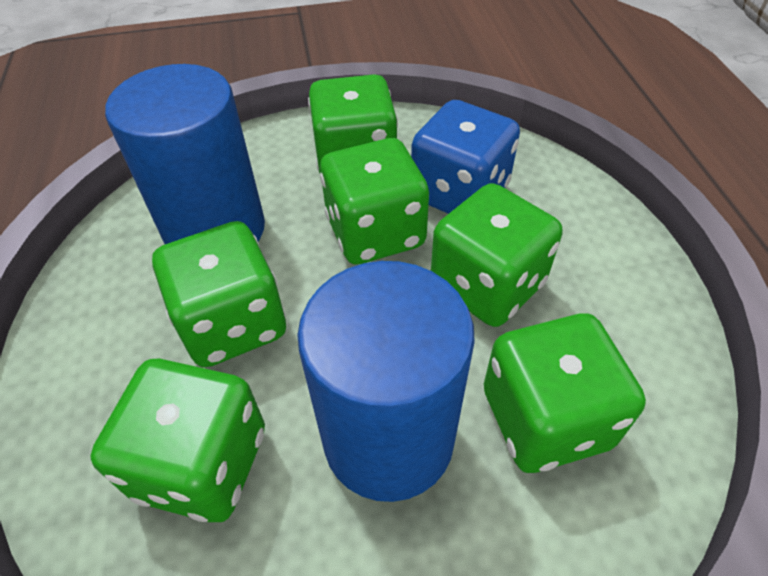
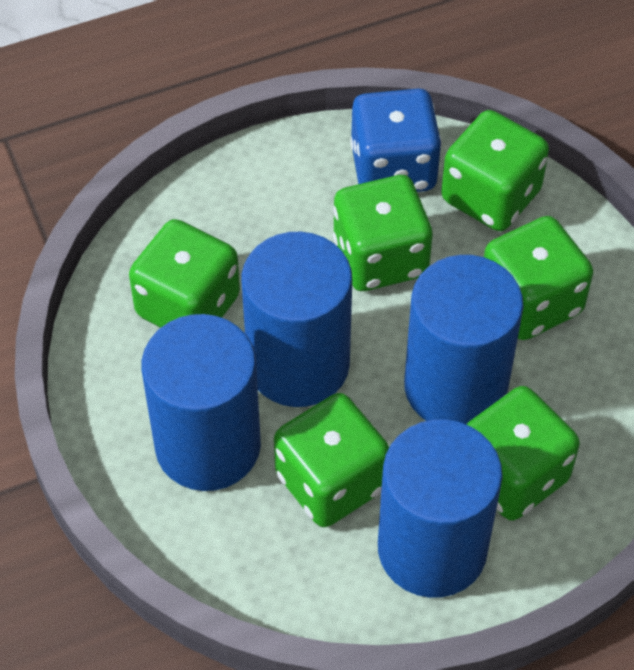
blue cylinder: [105,64,265,244] [297,261,475,502] = 2 -> [141,314,261,491] [242,232,352,407] [378,419,503,598] [404,255,524,424] = 4

